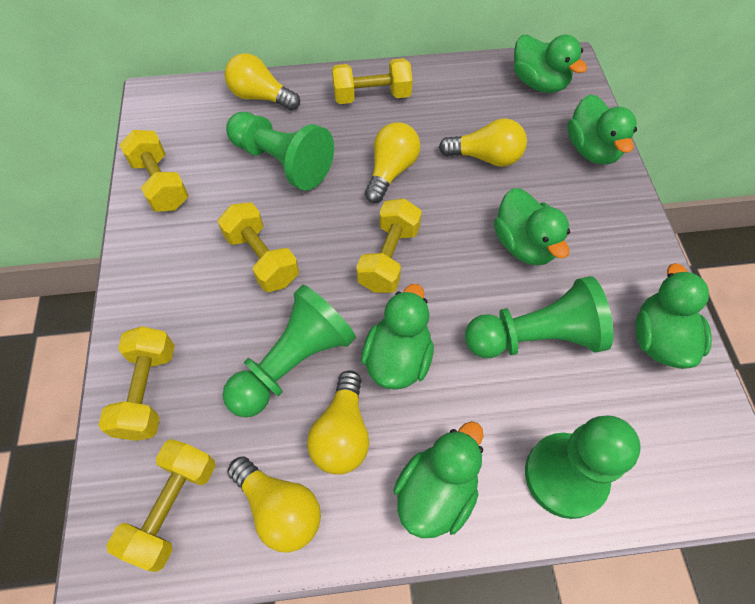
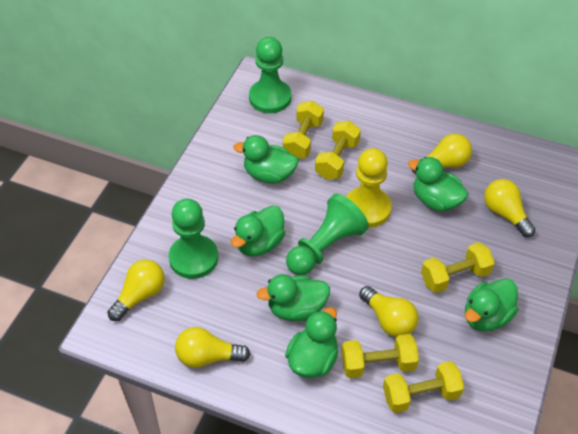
green pawn: [223,285,356,418] [226,112,334,191] [465,276,614,358] [525,415,641,519] = 4 -> [169,199,218,279] [249,37,291,113] [286,193,369,275] = 3
yellow dumbbell: [99,326,175,441] [107,439,216,572] [119,130,189,212] [217,203,299,292] [332,58,412,104] [356,199,422,293] = 6 -> [283,101,324,159] [315,121,361,180] [342,334,419,378] [383,361,464,413] [421,242,495,293] = 5
yellow pawn: none = 0 -> [346,148,392,228] = 1

